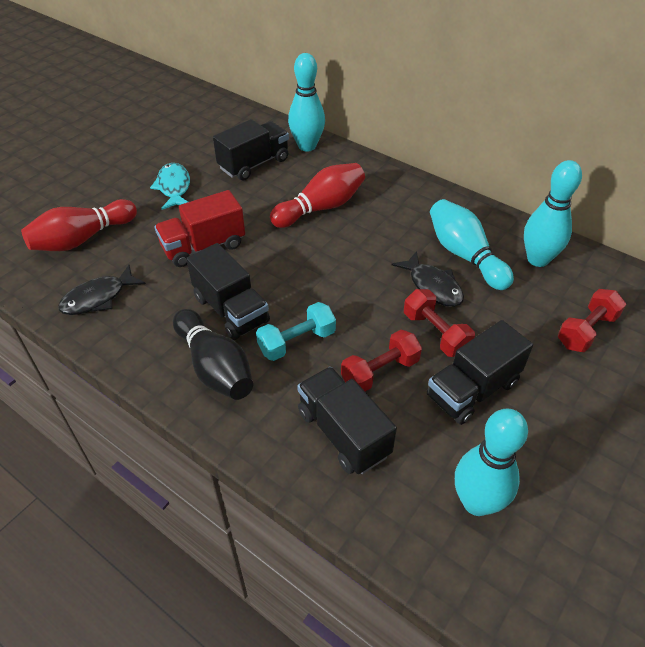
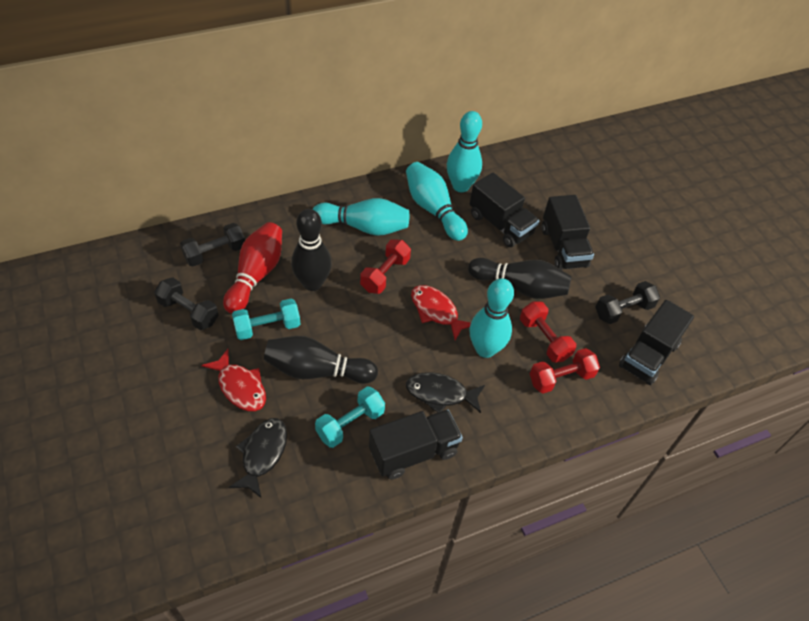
black bowling pin: [173,309,253,400] = 1 -> [264,336,378,384] [291,209,332,291] [468,258,571,299] = 3
black dumbbell: none = 0 -> [154,278,219,330] [180,223,245,267] [595,281,660,324] = 3
red bowling pin: [21,199,137,251] [270,163,365,228] = 2 -> [223,222,282,314] = 1
red fish: none = 0 -> [201,349,266,411] [411,285,471,340] = 2
red truck: [154,190,245,267] = 1 -> none = 0
turquoise dumbbell: [256,302,336,361] = 1 -> [232,299,300,340] [315,387,385,448] = 2
turquoise fish: [150,163,190,210] = 1 -> none = 0

